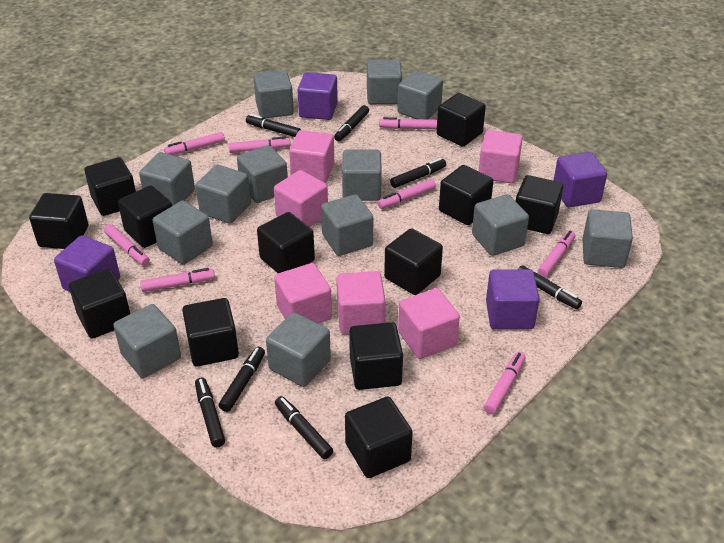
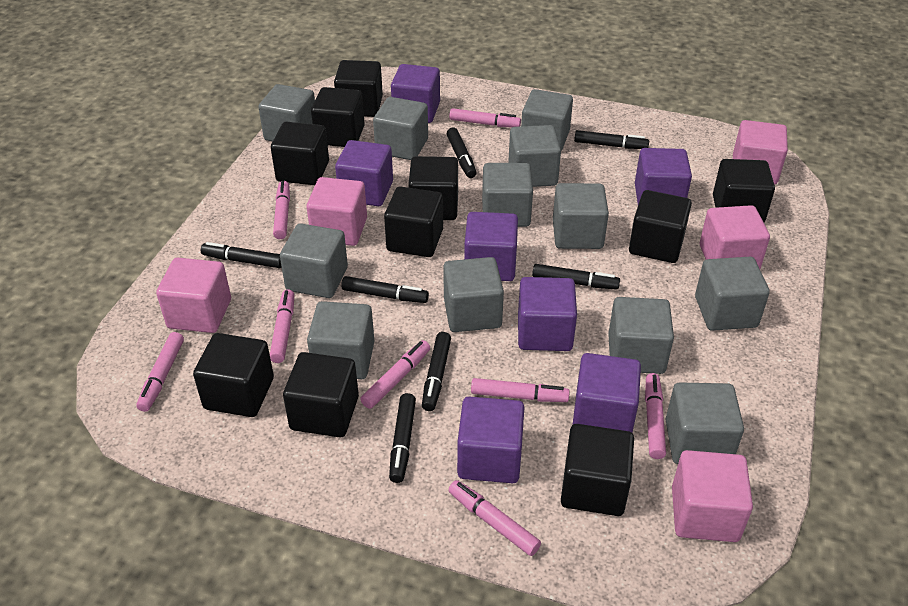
black cube: [29,193,88,249] [69,269,130,338] [84,157,136,216] [118,185,172,248] [182,298,239,367] [257,212,315,273] [345,397,413,478] [349,322,403,390] [384,228,443,295] [436,93,486,146] [439,165,494,225] [516,175,563,234] = 12 -> [193,333,274,417] [271,122,329,185] [283,352,359,437] [311,87,365,147] [334,60,383,117] [384,186,443,257] [408,156,458,220] [561,424,634,516] [629,190,692,263] [713,159,775,222] = 10
grey cube: [113,304,181,378] [139,152,195,206] [153,200,213,265] [196,165,251,224] [237,145,288,203] [254,70,294,118] [266,312,331,387] [321,194,373,256] [342,150,382,201] [367,59,402,104] [397,71,443,119] [472,194,529,256] [582,209,633,268] = 13 -> [258,84,315,142] [280,223,348,298] [307,301,374,379] [373,97,428,160] [443,257,504,332] [482,163,533,227] [508,125,561,187] [521,89,573,151] [553,183,609,249] [608,297,674,374] [666,382,744,464] [695,257,770,331] = 12
pink cube: [274,170,328,227] [274,263,332,323] [289,130,334,183] [336,271,385,334] [398,288,460,359] [479,130,523,183] = 6 -> [156,258,231,333] [307,177,367,246] [672,450,753,542] [700,205,770,269] [733,120,788,185] = 5
purple cube: [54,235,120,292] [297,72,338,120] [486,269,540,330] [553,152,607,207] = 4 -> [335,140,393,206] [391,64,440,123] [457,397,524,483] [464,212,518,281] [518,277,577,351] [572,353,641,432] [635,148,692,205] = 7

